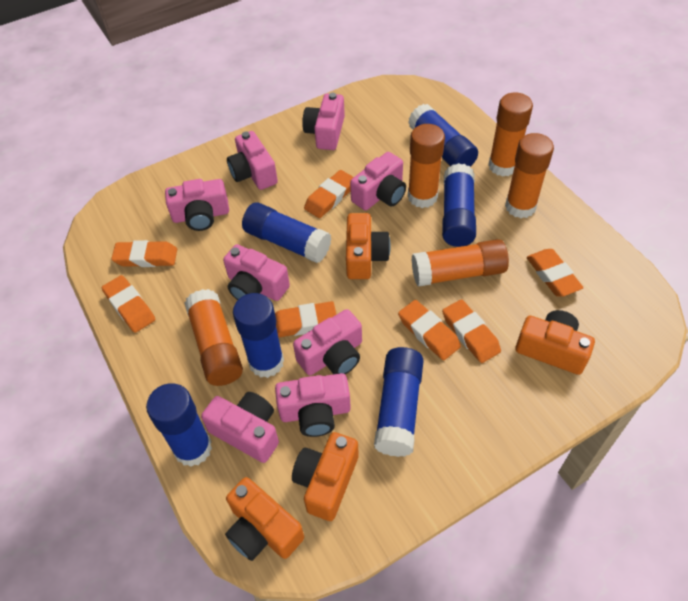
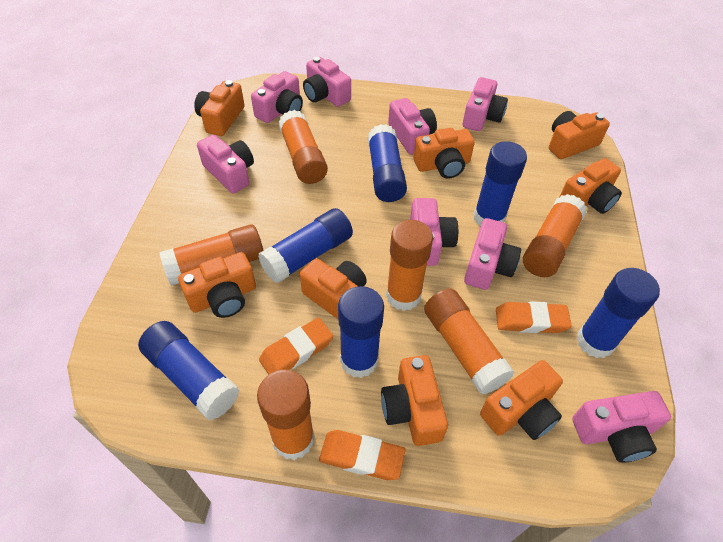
orange camera: [225,477,304,561] [292,432,359,521] [346,213,391,279] [515,310,595,375] = 4 -> [178,252,256,318] [194,80,244,136] [300,259,367,319] [381,355,448,446] [413,128,475,179] [480,360,563,440] [549,111,610,159] [559,158,622,214] = 8
orange eraser: [102,275,155,333] [111,240,177,267] [275,301,336,338] [304,170,354,218] [398,300,461,361] [442,299,501,363] [527,249,583,297] = 7 -> [259,318,333,375] [319,430,406,480] [496,301,572,333] = 3
orange glue stick: [184,289,243,386] [408,124,445,208] [411,239,509,287] [488,93,533,176] [505,133,554,218] = 5 -> [159,224,264,286] [257,370,315,460] [278,110,328,184] [386,220,433,311] [424,289,515,395] [523,194,587,277] = 6

